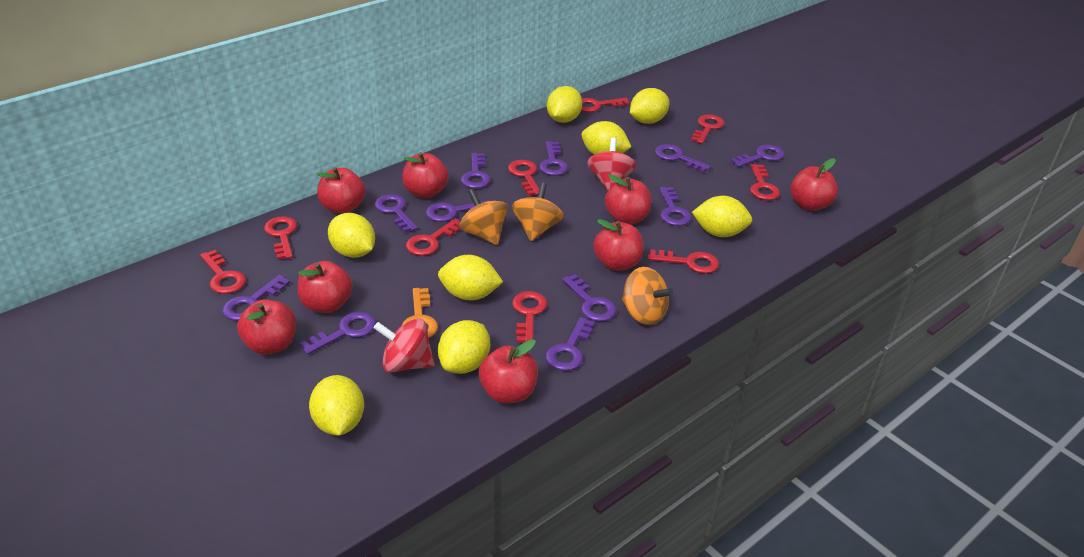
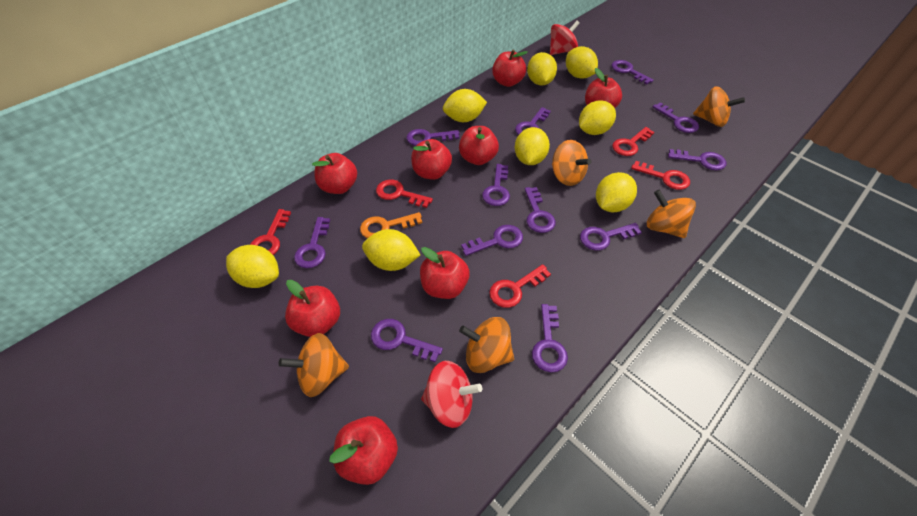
orange spinning top: [459,189,508,245] [512,183,564,241] [622,267,673,325] = 3 -> [279,333,349,397] [459,317,514,373] [552,140,591,186] [647,190,696,238] [693,86,745,127] = 5
purple key: [222,275,290,321] [300,312,376,355] [375,194,417,233] [426,200,489,222] [461,153,490,189] [539,141,568,176] [546,317,595,371] [562,274,616,322] [655,144,711,173] [660,187,691,226] [731,145,784,167] = 11 -> [294,217,330,268] [371,319,443,362] [406,129,460,146] [461,225,523,256] [482,164,510,206] [515,107,551,135] [525,187,556,233] [532,304,568,373] [580,223,642,250] [611,60,654,84] [653,103,699,133] [668,149,727,170] = 12
red key: [200,250,246,294] [264,216,297,260] [406,219,460,256] [508,160,539,196] [512,291,547,343] [581,98,630,112] [648,249,719,274] [691,115,725,144] [750,164,780,200] = 9 -> [250,209,291,255] [376,180,433,208] [489,264,551,308] [612,127,654,156] [631,161,690,190] = 5

